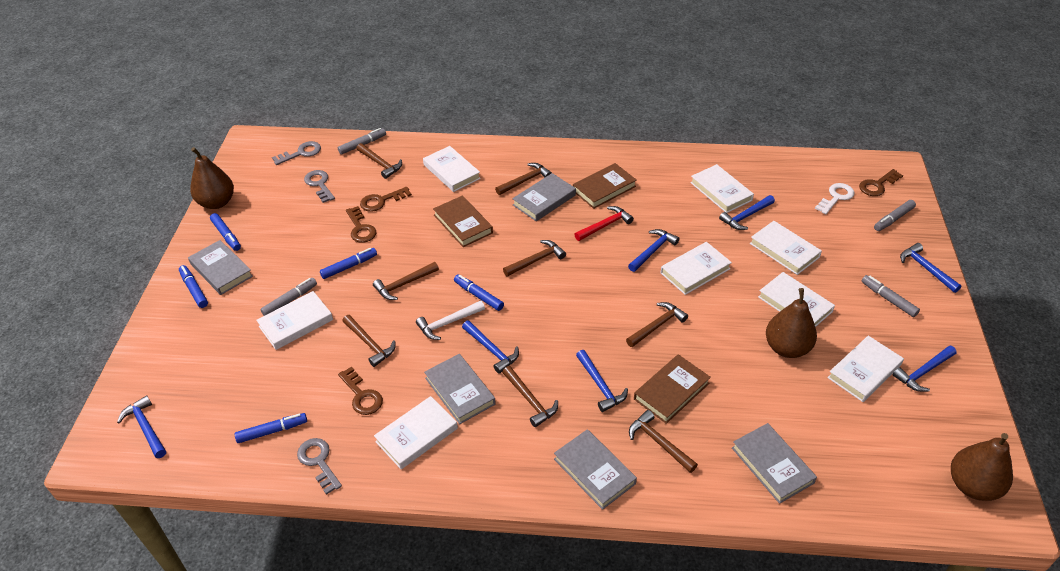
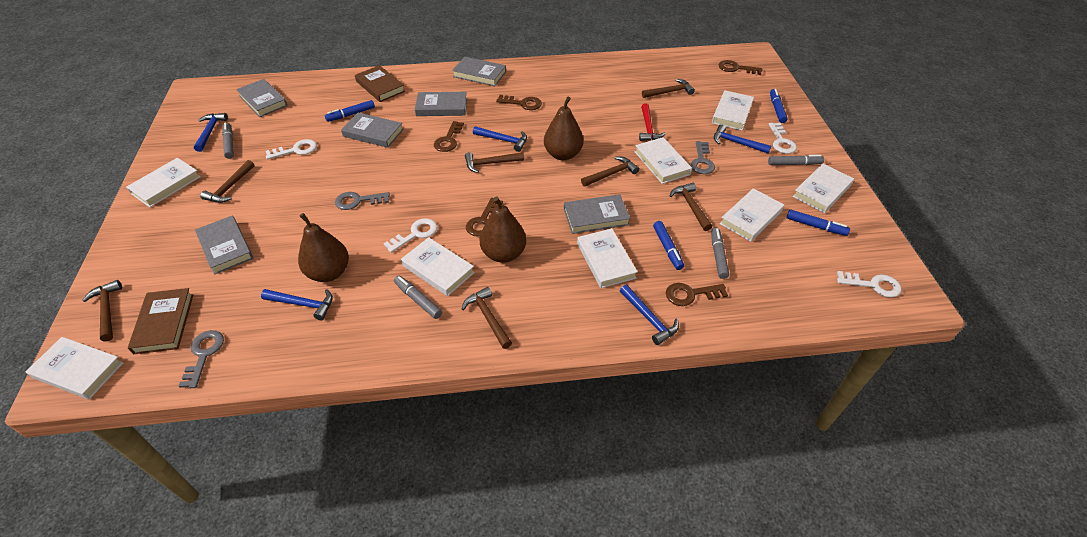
blue hammer: [117,395,166,458] [462,321,519,374] [576,350,628,412] [628,229,680,272] [719,195,775,230] [893,345,957,392] [900,243,962,293] = 7 -> [194,113,228,152] [261,289,333,320] [473,126,527,152] [620,285,679,345] [714,125,771,153] = 5
blue marker: [179,265,208,308] [210,213,241,251] [234,413,307,443] [320,248,377,279] [454,274,504,311] = 5 -> [325,100,375,122] [653,221,684,270] [770,89,788,123] [787,209,850,236] = 4
brown book: [433,196,493,247] [573,163,637,209] [634,354,711,424] = 3 -> [128,288,193,354] [355,65,405,102] = 2
brown hammer: [342,315,396,367] [357,143,402,179] [373,262,439,300] [495,163,552,195] [502,366,558,427] [503,240,566,277] [626,302,688,347] [629,410,698,473] = 8 -> [82,280,122,341] [200,160,255,203] [462,287,512,349] [465,152,524,173] [581,157,639,187] [642,79,695,98] [670,183,712,231] = 7
brown key: [338,366,383,415] [346,206,376,243] [360,187,412,212] [859,169,903,196] = 4 -> [434,121,464,152] [466,198,503,237] [496,95,542,110] [666,283,728,306] [719,60,762,75] = 5
grey book: [188,240,253,295] [424,354,496,424] [512,173,576,221] [554,429,637,510] [732,423,817,504] = 5 -> [195,215,253,274] [236,79,288,117] [341,113,404,148] [415,92,467,116] [452,57,506,86] [564,194,630,234] = 6
white hammer: [416,301,485,340] = 1 -> none = 0
white key: [815,183,855,214] = 1 -> [266,139,317,160] [383,218,437,253] [769,123,797,154] [837,271,901,298] = 4

